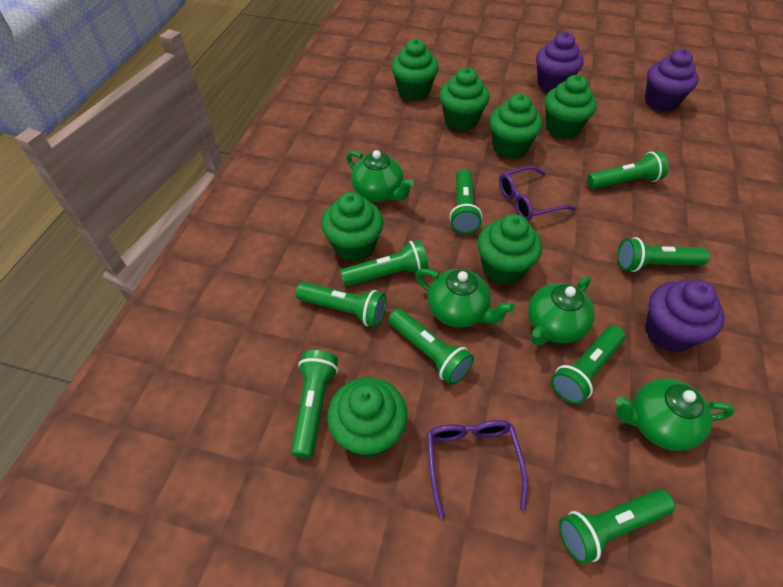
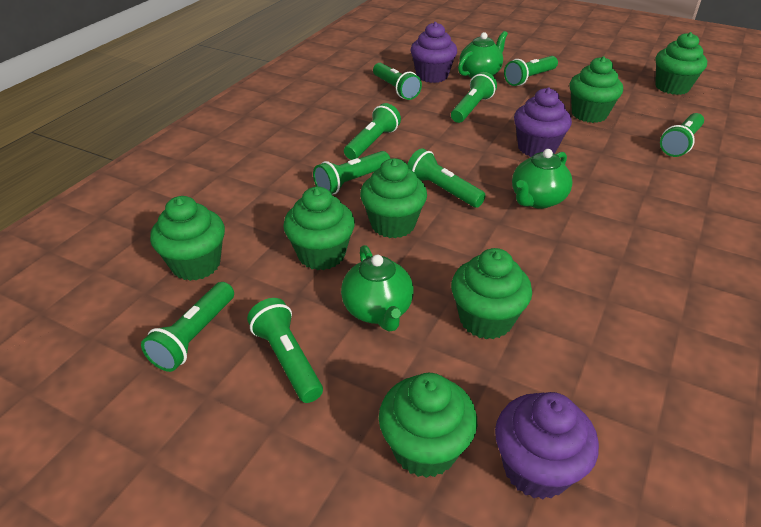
green teapot: [346,150,414,202] [415,268,515,328] [528,276,595,345] [615,378,735,451] = 4 -> [341,245,414,331] [458,31,508,78] [512,149,573,209] = 3
purple glasses: [427,420,528,519] [499,166,576,221] = 2 -> none = 0

